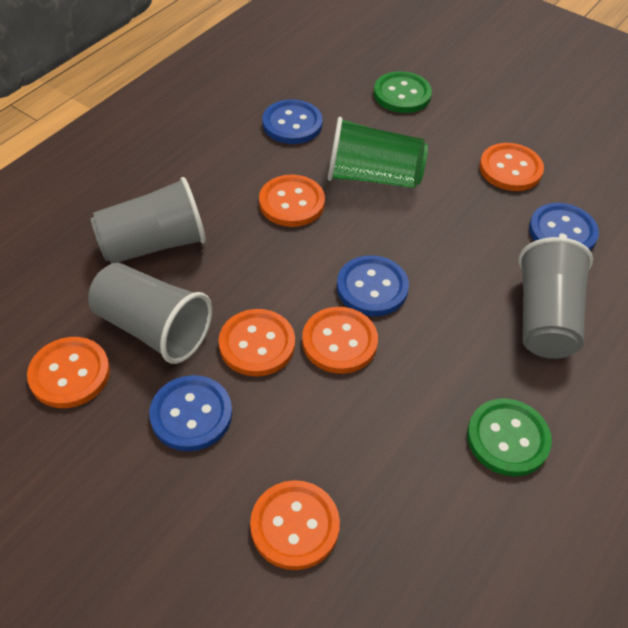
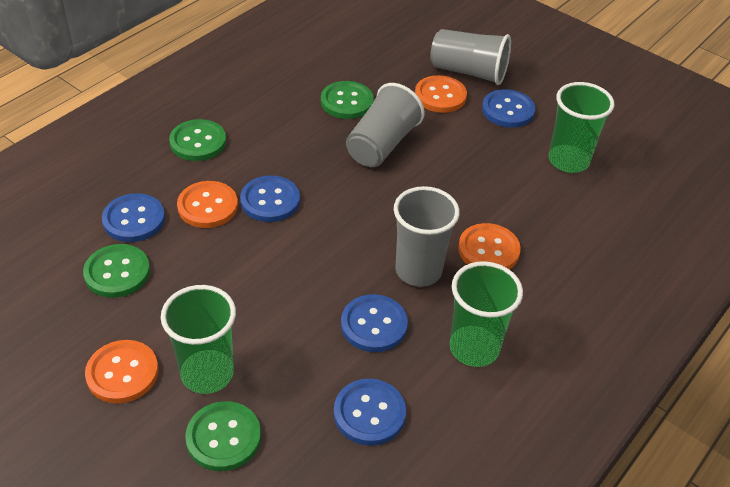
blue button: [149,375,232,451] [262,99,323,144] [337,255,409,316] [529,203,599,251] = 4 -> [102,193,165,242] [240,175,300,222] [334,379,406,446] [341,294,408,352] [482,89,535,128] = 5
green button: [374,71,432,113] [467,398,552,476] = 2 -> [83,244,150,298] [169,119,226,161] [185,401,261,471] [321,81,374,119] = 4
green cup: [328,117,428,188] = 1 -> [161,285,236,394] [449,261,523,367] [548,82,615,173] = 3
orange button: [27,337,110,408] [219,309,295,376] [250,480,340,570] [259,175,325,227] [302,307,378,374] [479,143,544,191] = 6 -> [85,340,158,403] [177,181,238,228] [415,75,467,113] [458,223,521,269] = 4

